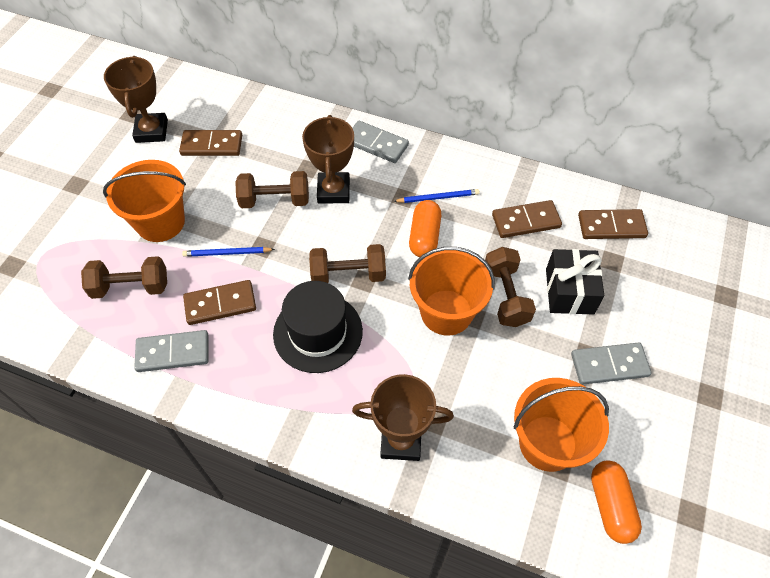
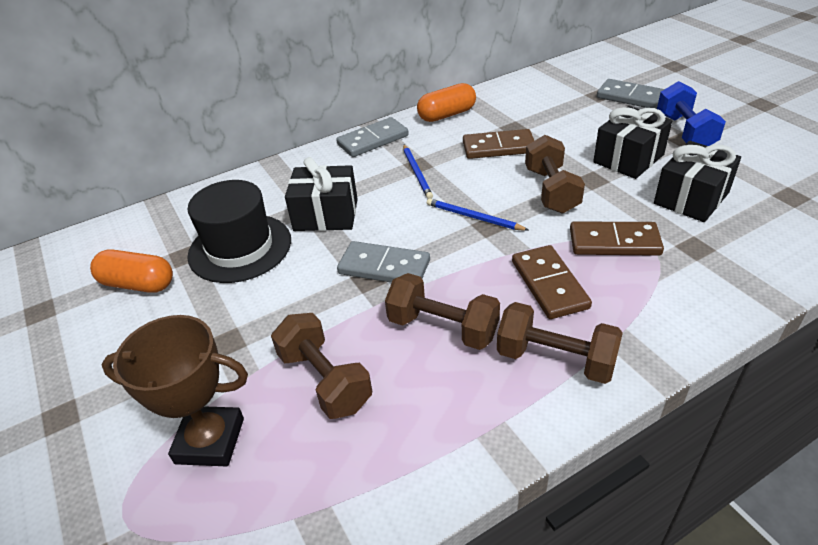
black gift: [546,249,604,315] = 1 -> [285,157,358,231] [593,106,672,179] [654,141,741,222] = 3
blue dumbbell: none = 0 -> [657,81,726,146] = 1
brown domino: [179,130,242,156] [183,280,256,325] [492,200,562,238] [578,209,648,239] = 4 -> [463,129,534,159] [512,245,592,319] [570,221,664,256] = 3
brown trophy: [104,56,168,143] [302,115,354,204] [352,374,454,461] = 3 -> [101,315,248,466] = 1
orange bucket: [103,160,186,242] [408,247,495,336] [514,378,609,472] = 3 -> none = 0

